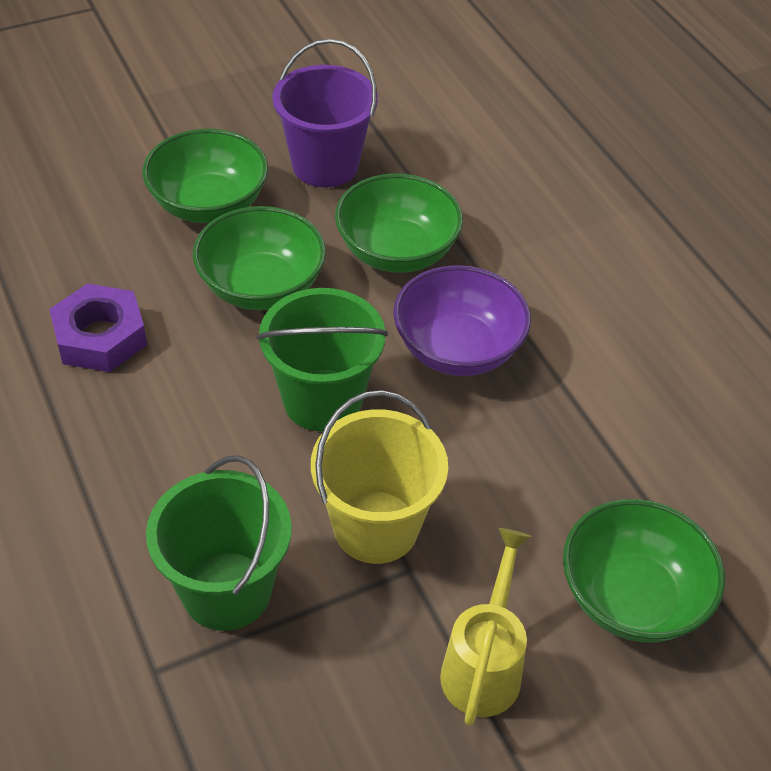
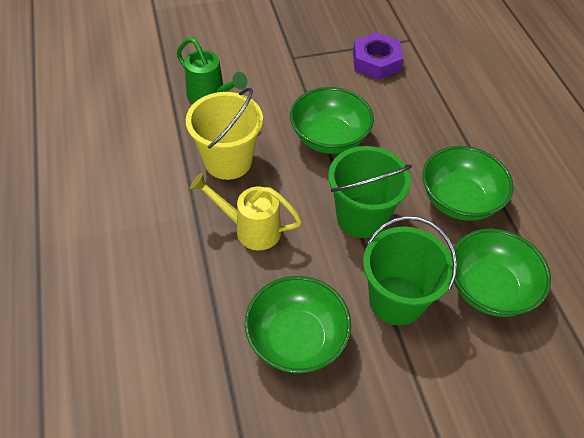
green watering can: none = 0 -> [177,38,247,104] = 1
purple bowl: [393,265,531,376] = 1 -> none = 0
purple bucket: [272,39,378,187] = 1 -> none = 0

